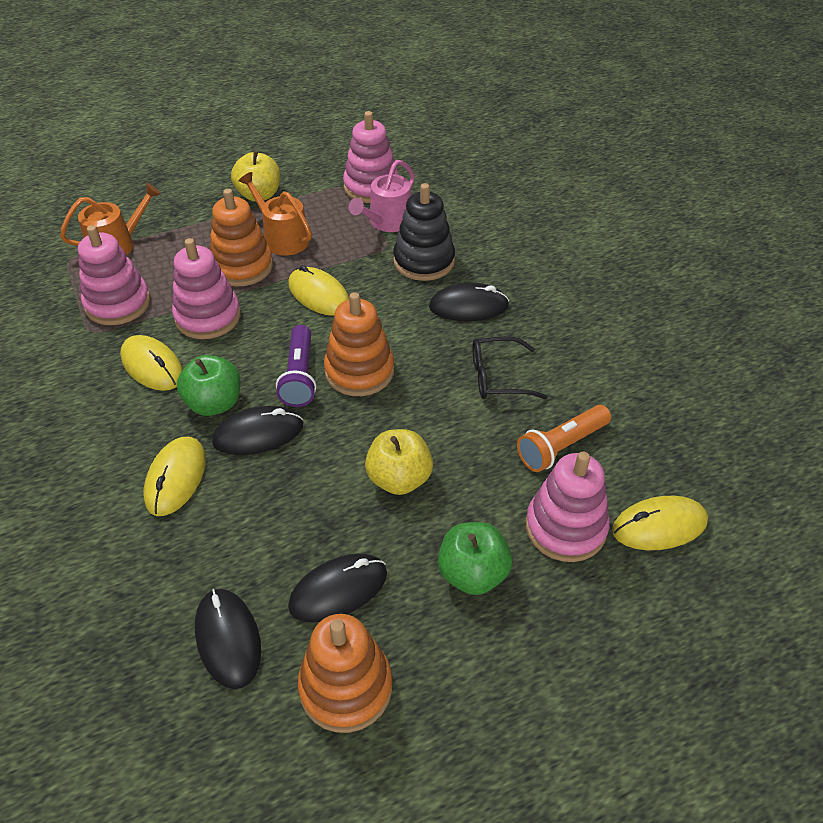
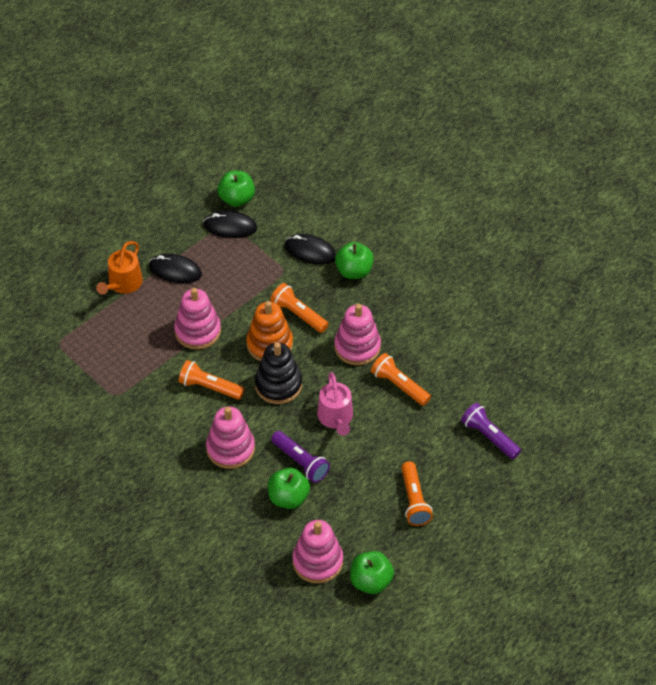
black glasses: [473,336,548,399] = 1 -> none = 0
black mouse: [195,589,261,689] [212,406,303,455] [288,553,387,623] [429,283,509,321] = 4 -> [149,254,202,283] [203,211,257,238] [284,234,336,264] = 3
green apple: [177,355,241,416] [438,522,512,595] = 2 -> [218,171,255,207] [268,468,310,509] [335,242,374,279] [350,551,394,594] = 4
orange flashlight: [517,405,611,472] = 1 -> [179,360,245,400] [270,283,329,333] [371,353,431,406] [401,461,433,526] = 4
orange stacking toy: [210,189,273,287] [298,614,392,733] [324,292,394,396] = 3 -> [246,301,293,361] = 1
orange watering can: [60,183,161,256] [238,172,312,255] = 2 -> [96,241,143,295] = 1
purple flashlight: [276,325,316,407] = 1 -> [271,431,330,483] [461,403,521,459] = 2
yellow apple: [231,150,280,202] [365,429,433,495] = 2 -> none = 0
yellow mouse: [120,335,183,391] [144,437,206,516] [288,265,349,316] [612,496,708,550] = 4 -> none = 0

